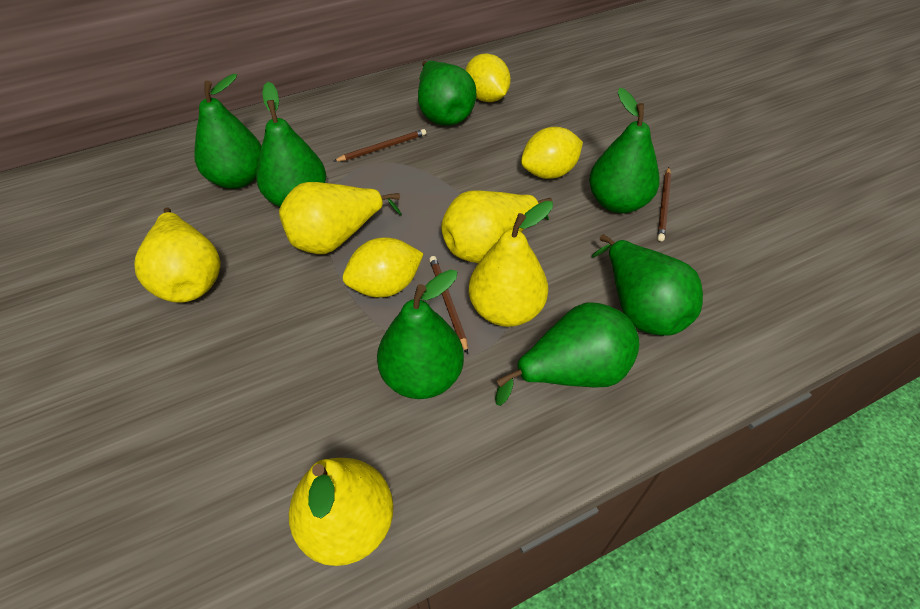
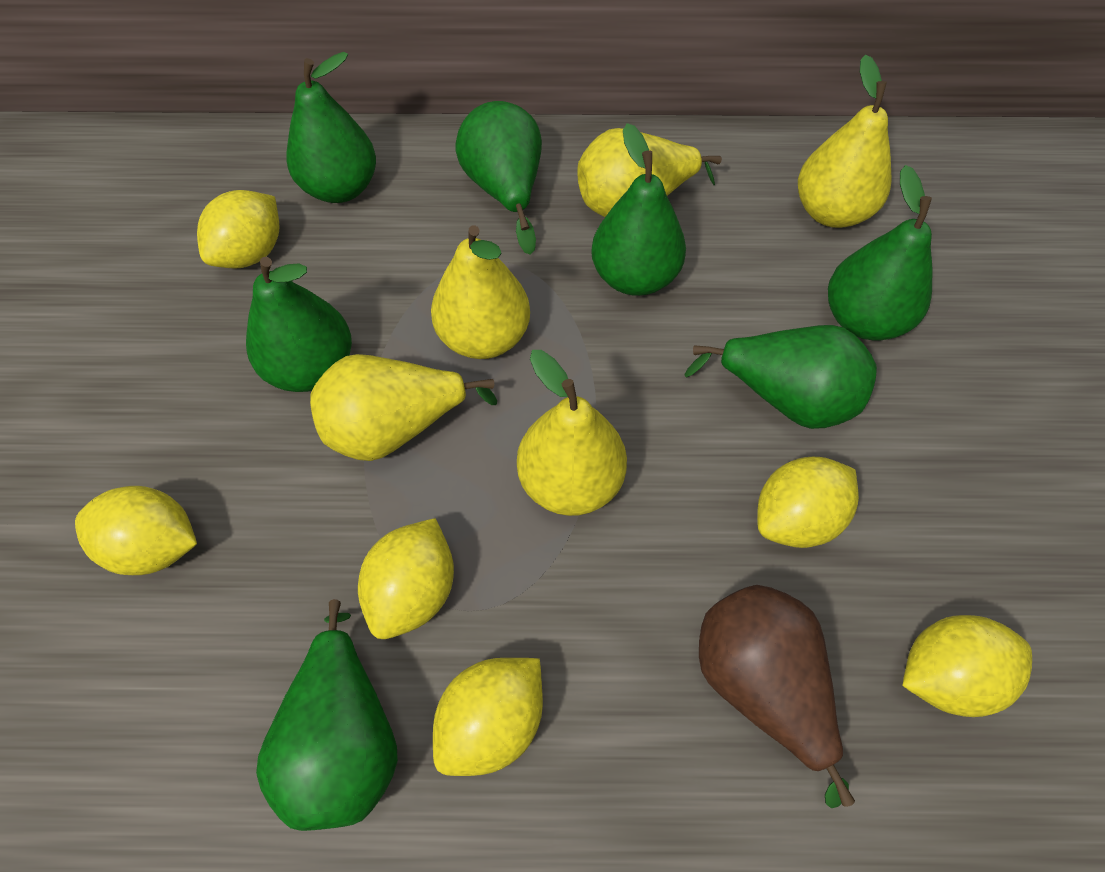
brown pear: none = 0 -> [699,585,855,808] = 1
brown pencil: [333,129,426,162] [429,256,468,354] [657,167,671,241] = 3 -> none = 0
yellow lemon: [343,237,424,298] [466,54,511,102] [521,127,583,179] = 3 -> [75,486,197,575] [197,190,280,269] [358,518,454,639] [433,658,543,776] [757,457,859,548] [902,615,1032,717] = 6

